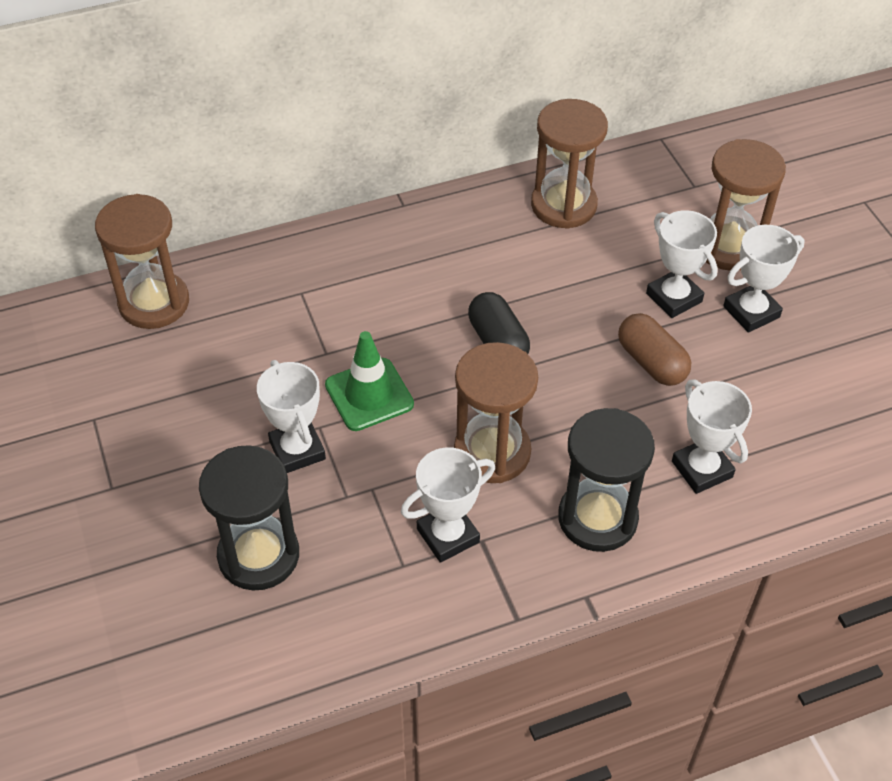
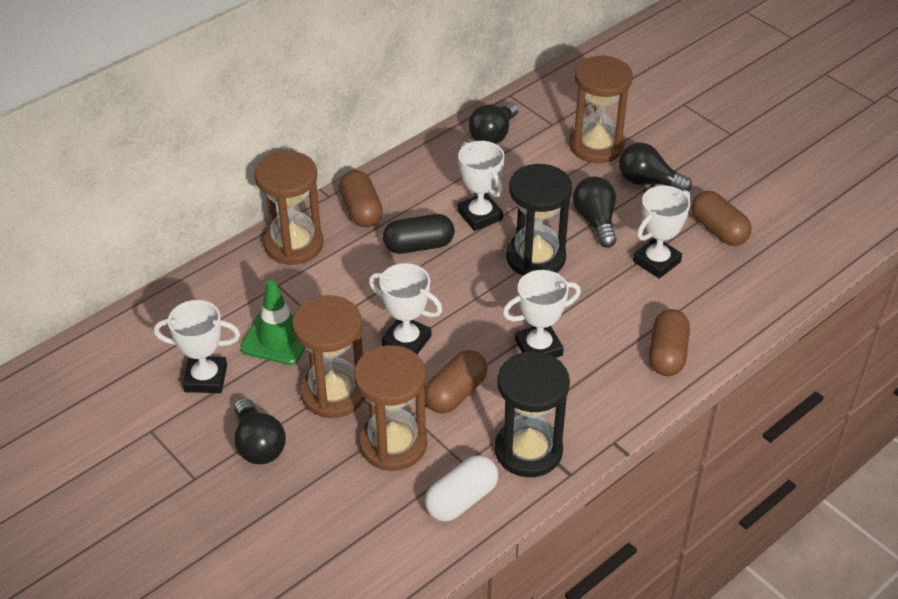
black light bulb: none = 0 -> [234,398,286,464] [468,102,518,144] [573,176,616,248] [619,143,692,191] = 4
brown capsule: [618,313,691,386] = 1 -> [339,170,383,227] [425,350,488,414] [649,309,690,376] [692,191,751,246] = 4
white capsule: none = 0 -> [425,455,498,522] = 1

